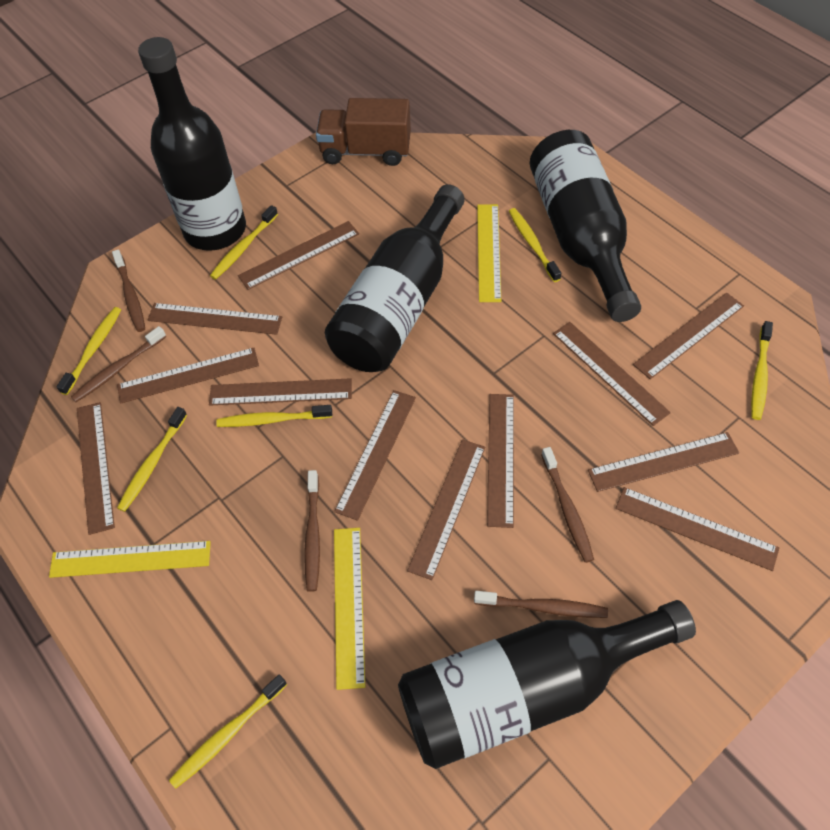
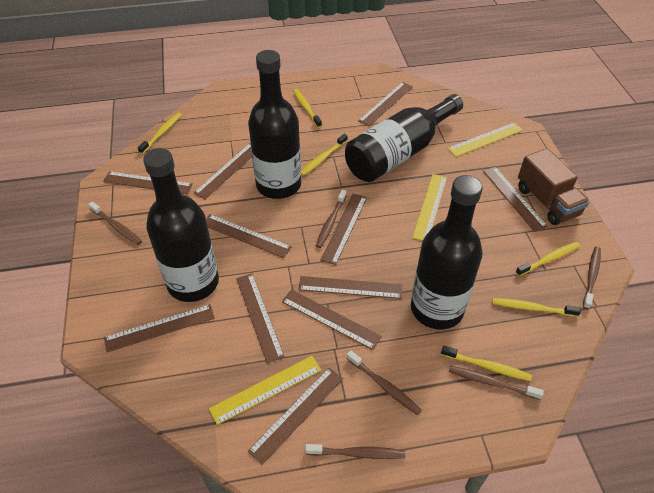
brown ruler: [77,402,115,535] [117,348,259,404] [148,303,282,335] [209,378,352,405] [238,221,359,290] [334,390,416,521] [407,439,485,580] [487,394,514,528] [553,322,671,426] [588,432,739,492] [616,487,779,571] [633,292,744,379] = 12 -> [103,171,193,195] [104,304,215,352] [194,143,252,199] [206,214,292,258] [236,274,284,363] [248,368,343,465] [282,289,382,350] [298,276,402,299] [321,194,367,265] [358,82,413,126] [483,167,548,232] = 11
brown toothbrush: [71,326,166,402] [112,250,145,332] [304,470,320,592] [474,591,608,618] [541,447,594,563] = 5 -> [88,202,142,245] [305,444,405,459] [316,190,347,248] [346,350,422,415] [449,366,544,400] [583,247,601,309] = 6
yellow toothbrush: [57,307,121,395] [117,407,187,512] [169,674,287,789] [210,205,278,280] [216,405,332,427] [509,208,561,282] [751,321,773,420] = 7 -> [138,113,182,154] [293,89,322,128] [301,134,348,176] [441,345,532,381] [492,298,581,317] [516,242,580,276] = 6

